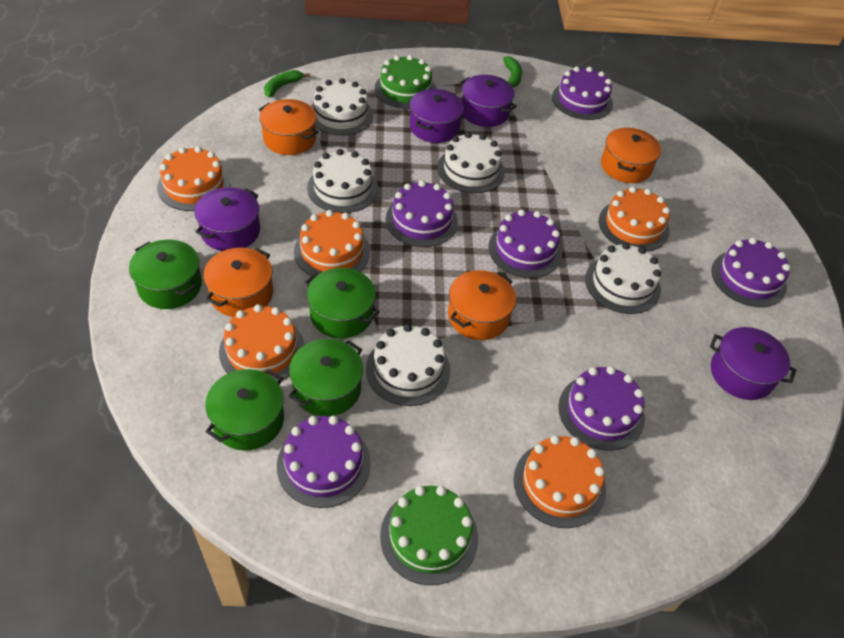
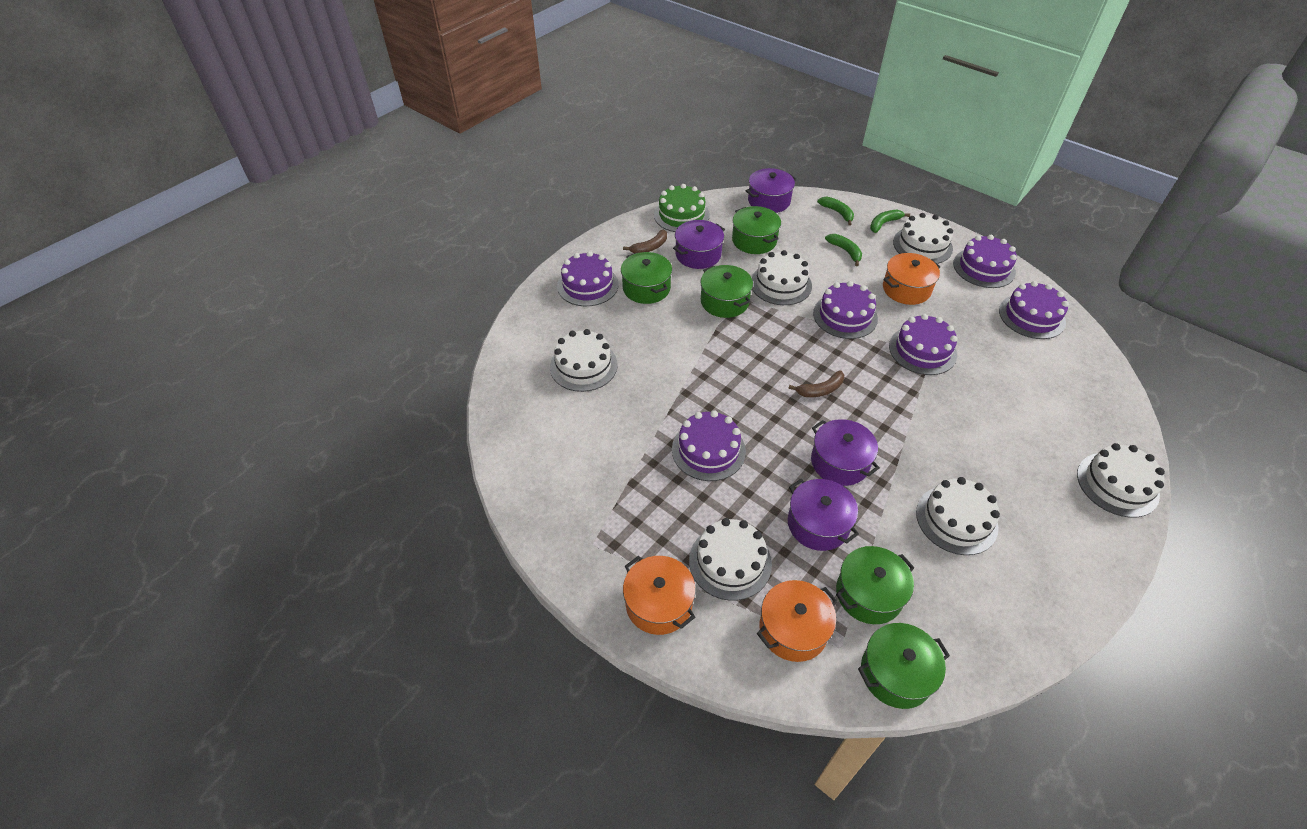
brown banana: none = 0 -> [623,230,667,253] [788,370,844,397] = 2
green banana: [264,70,310,97] [503,56,522,87] = 2 -> [817,197,854,226] [825,234,862,266] [870,210,910,233] = 3
green cake: [375,55,436,109] [380,486,478,585] = 2 -> [654,184,710,232] = 1
green pot: [129,239,202,309] [205,369,284,451] [289,339,363,416] [305,268,379,338] = 4 -> [621,252,672,304] [700,265,753,318] [732,206,781,254] [836,546,914,624] [858,623,950,709] = 5
orange cake: [157,146,231,211] [219,304,304,382] [294,210,370,276] [514,435,606,528] [599,187,670,252] = 5 -> none = 0
orange pot: [203,248,273,317] [259,99,318,155] [448,270,516,340] [601,128,661,183] = 4 -> [623,556,696,635] [757,580,838,662] [883,253,940,305] = 3
white cake: [307,149,378,213] [311,78,373,135] [366,324,450,406] [437,132,505,193] [585,243,661,314] = 5 -> [550,329,618,392] [689,518,772,601] [751,250,812,305] [893,213,953,264] [916,477,1000,555] [1077,443,1165,518] = 6

